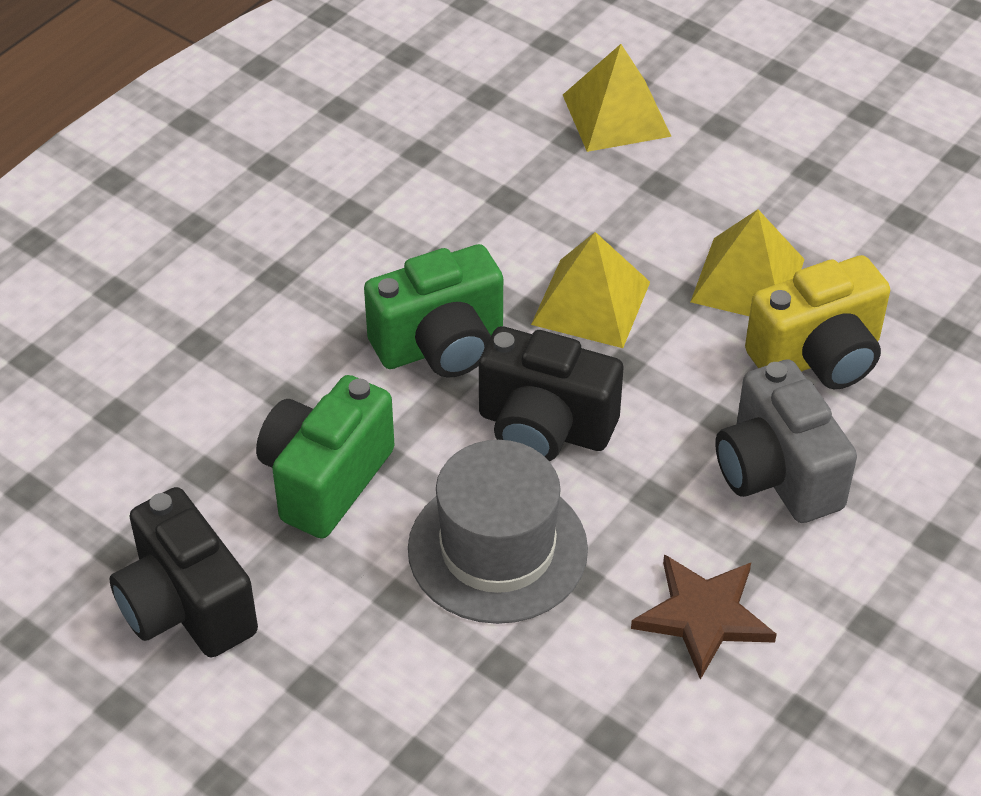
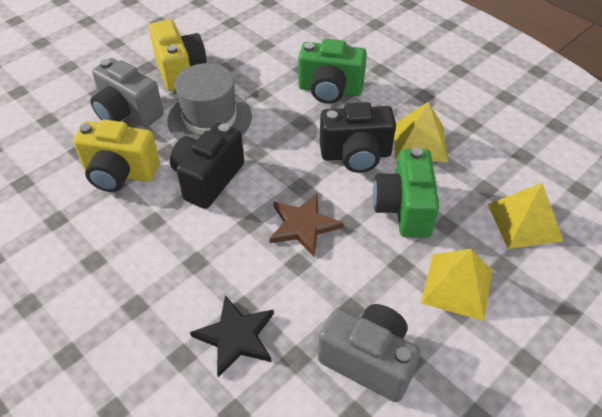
black star: none = 0 -> [190,295,274,377] = 1
grey camera: [715,359,857,523] = 1 -> [90,58,163,128] [318,304,420,402] = 2
yellow camera: [745,255,890,389] = 1 -> [73,120,160,192] [149,19,207,91] = 2

